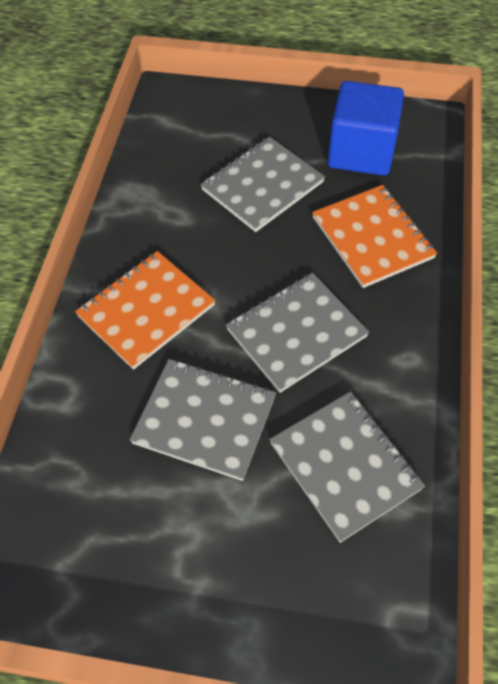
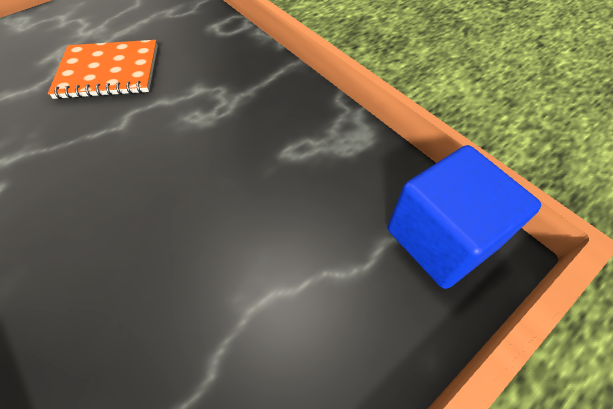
grey notebook: [130,359,276,481] [200,137,325,232] [226,273,369,393] [269,392,425,543] = 4 -> none = 0
orange notebook: [75,251,215,370] [312,185,437,288] = 2 -> [48,40,158,99] = 1

